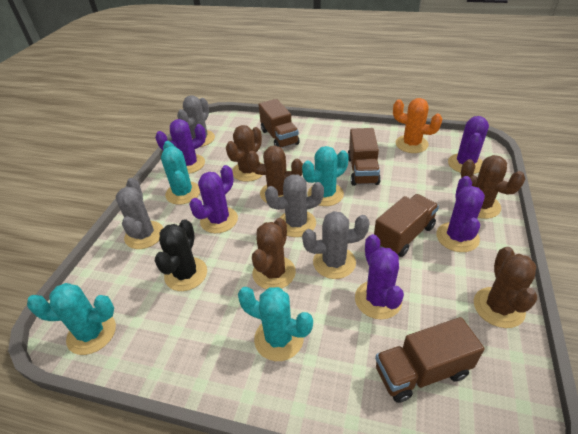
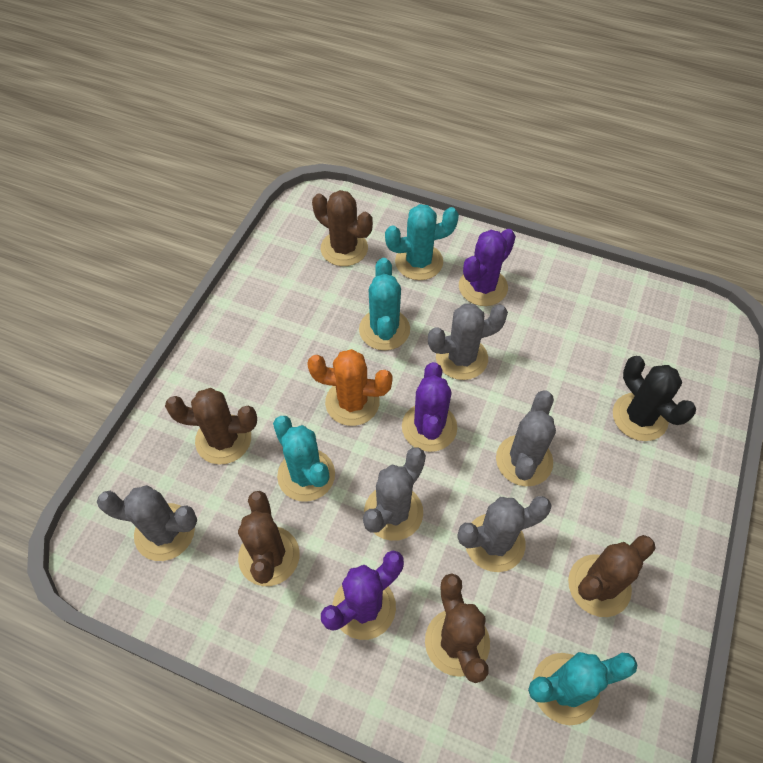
brown truck: [258,99,300,148] [348,128,381,186] [374,194,439,257] [375,317,484,403] = 4 -> none = 0
grey cactus: [116,178,163,249] [177,95,215,147] [265,174,324,237] [302,211,370,279] = 4 -> [97,485,197,561] [363,448,426,541] [428,304,508,380] [457,496,552,572] [496,390,556,486] = 5
purple cactus: [155,119,206,174] [189,165,238,233] [355,234,404,319] [436,176,485,252] [448,116,489,174] = 5 -> [321,551,404,640] [402,362,457,452] [459,229,516,306] = 3

